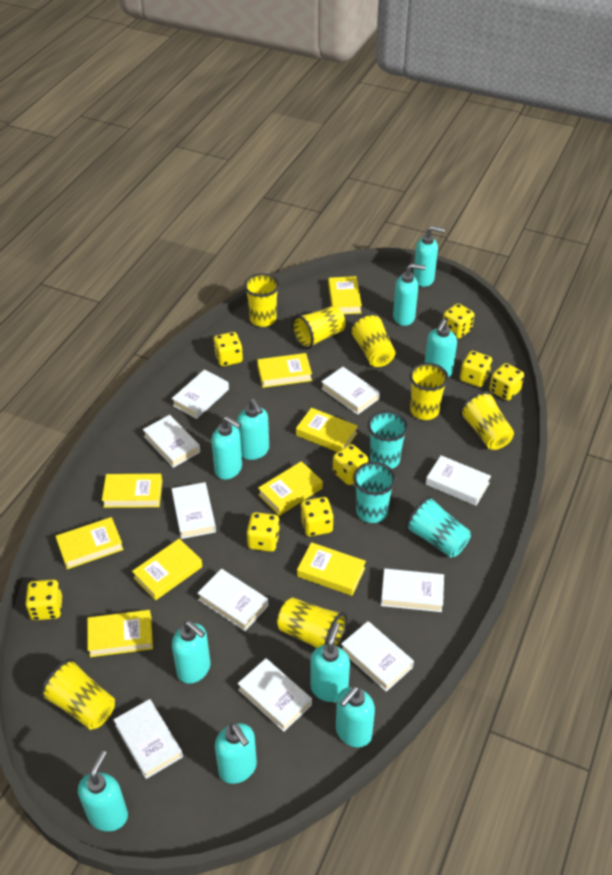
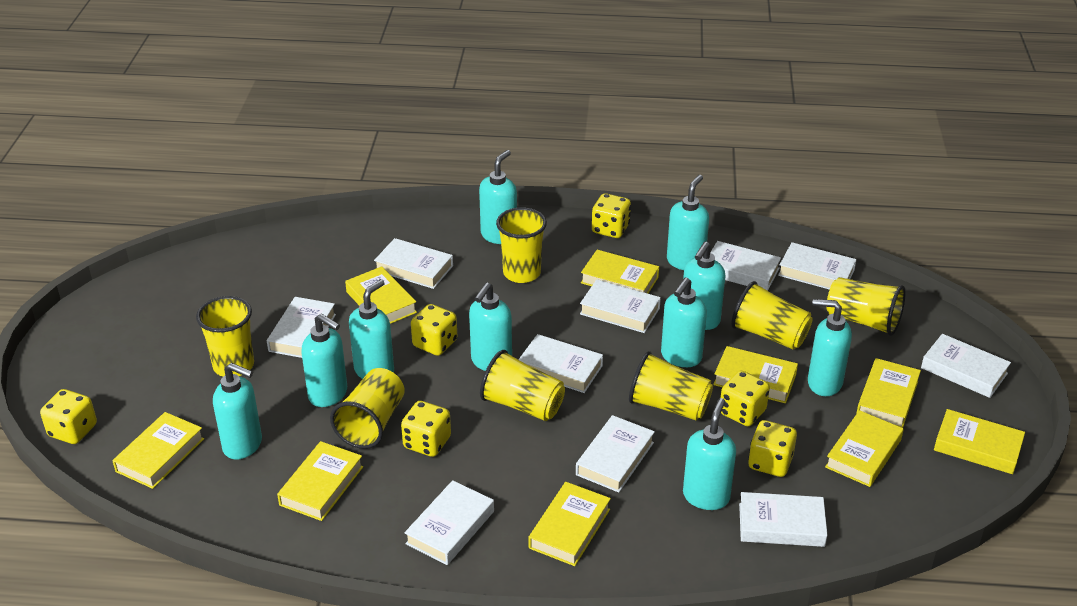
turquoise cup: [353,462,396,523] [368,411,408,469] [405,496,471,557] = 3 -> none = 0
yellow dice: [25,580,62,620] [213,332,243,366] [246,512,280,552] [300,497,333,537] [333,444,368,485] [443,303,475,339] [460,351,492,387] [489,363,524,401] = 8 -> [40,389,97,444] [401,401,451,457] [411,304,457,356] [592,193,631,238] [721,370,770,426] [748,420,797,477] = 6

